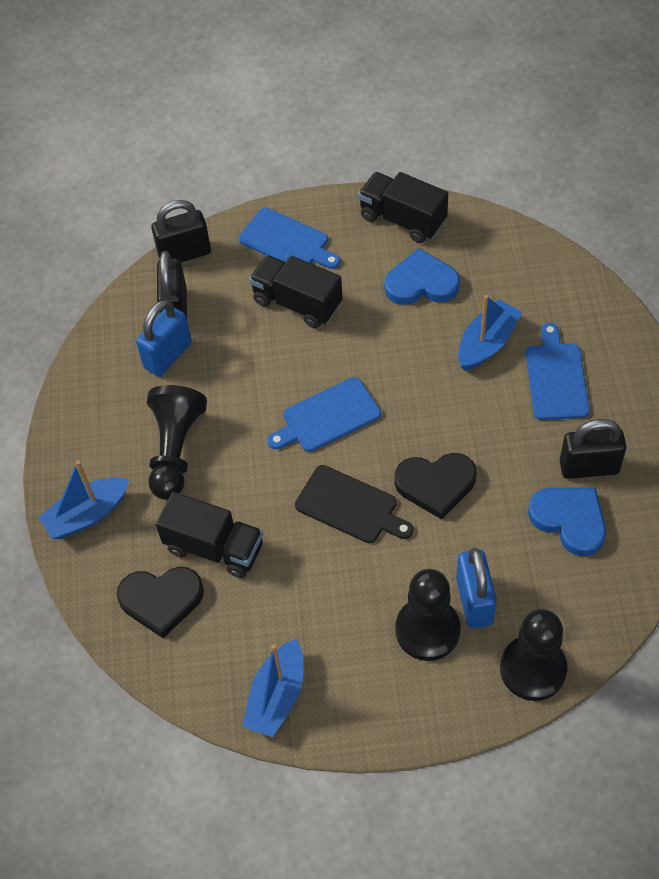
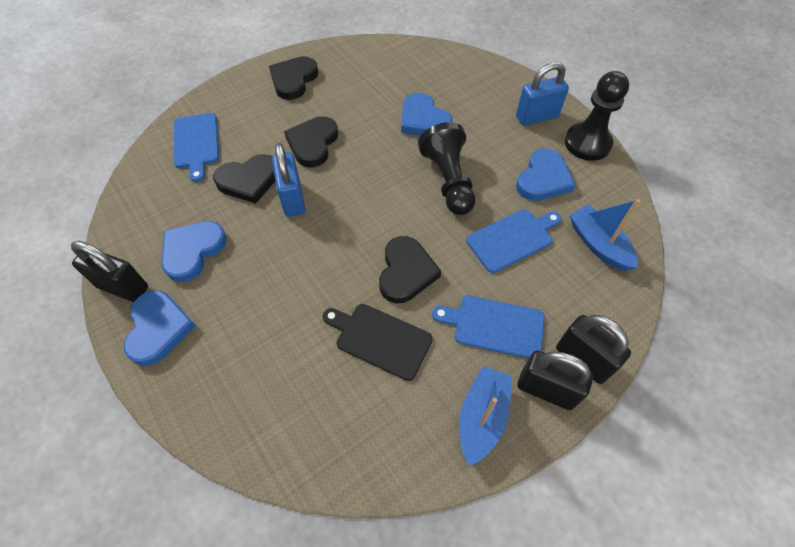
black heart: [117,567,204,638] [394,453,477,519] = 2 -> [213,154,275,204] [269,56,318,100] [284,116,338,168] [379,236,441,303] = 4
black pawn: [147,385,207,500] [395,569,461,661] [500,609,567,701] = 3 -> [418,122,476,215] [565,71,629,161] = 2
black truck: [156,492,263,578] [249,255,343,328] [358,172,448,243] = 3 -> none = 0
blue boat: [38,460,129,539] [242,639,304,737] [458,295,522,371] = 3 -> [459,366,512,466] [570,199,640,271] = 2
blue heart: [384,248,460,305] [528,488,606,556] = 2 -> [124,290,196,366] [162,221,227,282] [401,93,453,136] [516,148,576,201] = 4

